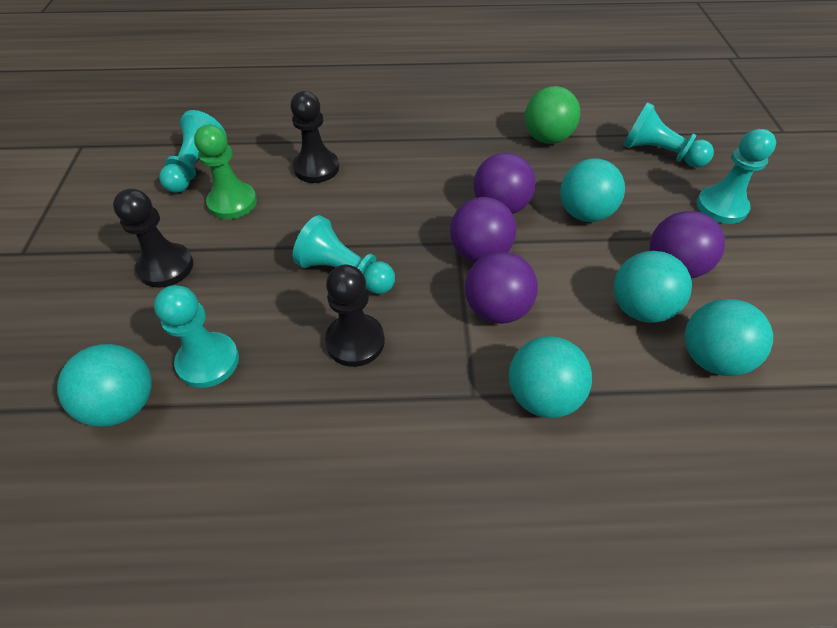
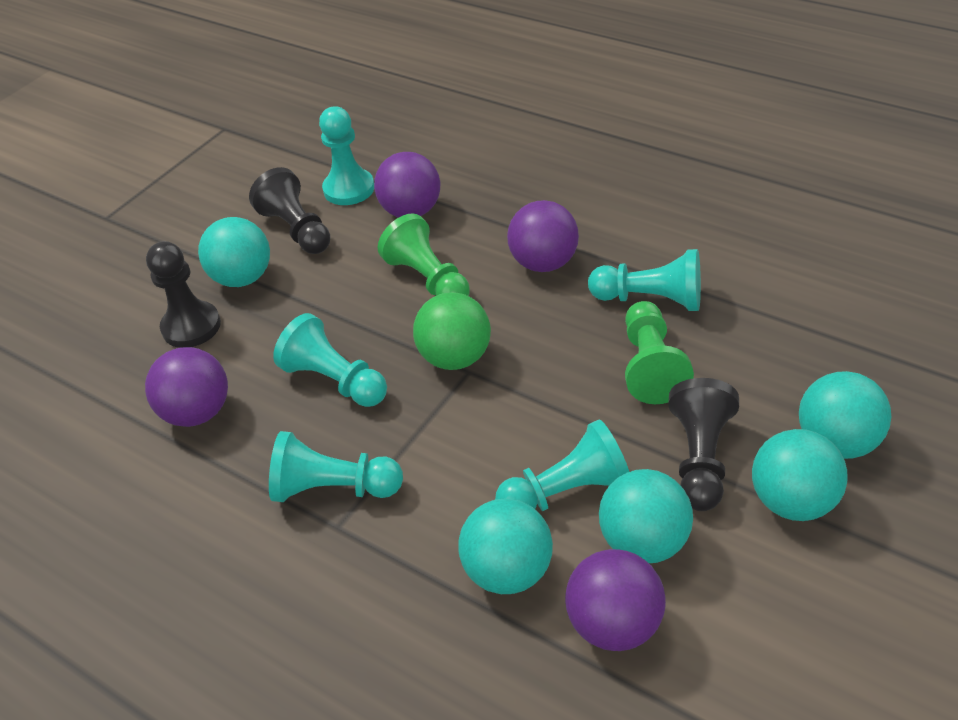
green pawn: [194,125,257,219] = 1 -> [378,213,470,296] [625,301,694,404] = 2

